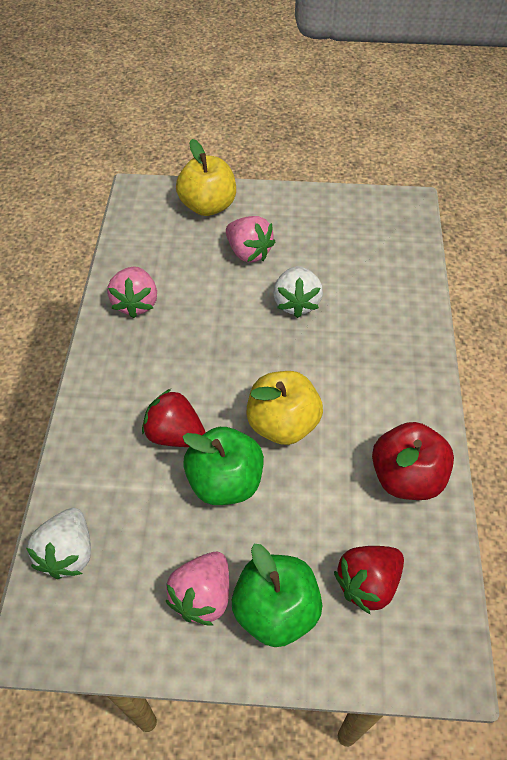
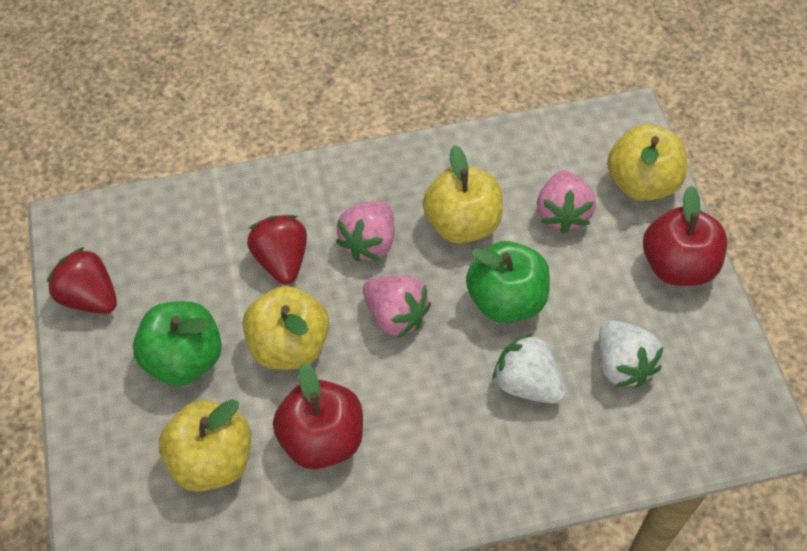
red apple: [372,422,454,500] = 1 -> [273,363,363,469] [643,186,727,286] = 2
yellow apple: [176,139,236,216] [246,371,323,445] = 2 -> [159,399,251,492] [243,286,329,369] [423,145,503,244] [607,125,687,201] = 4

